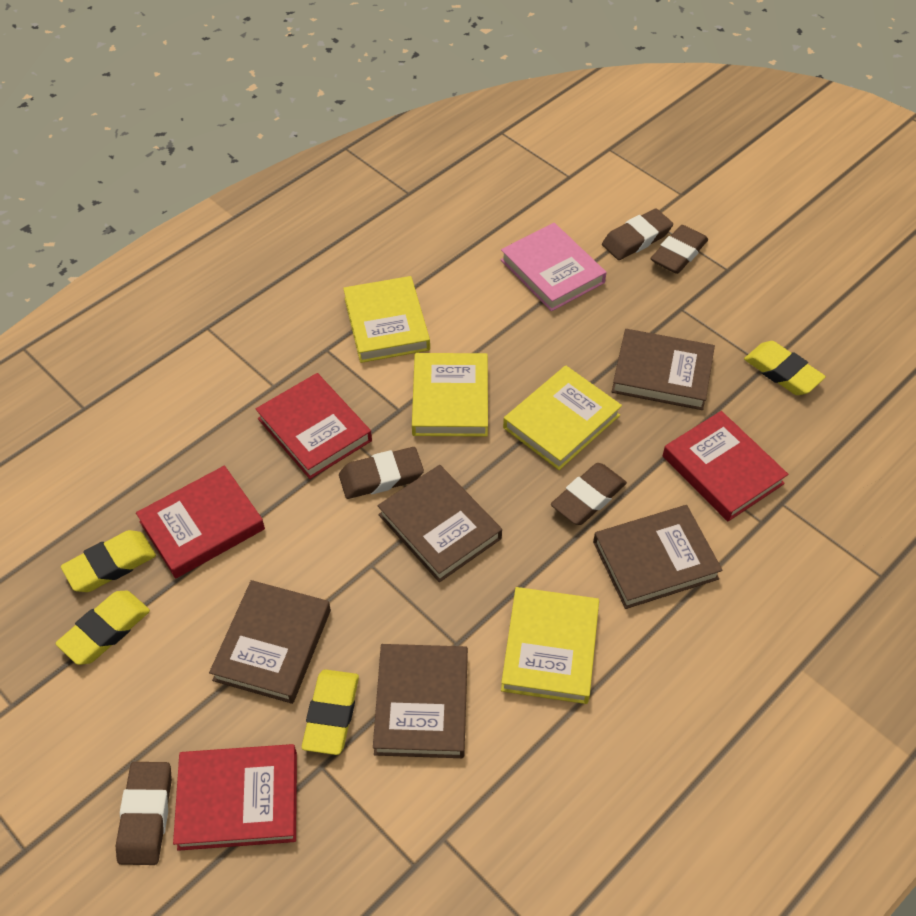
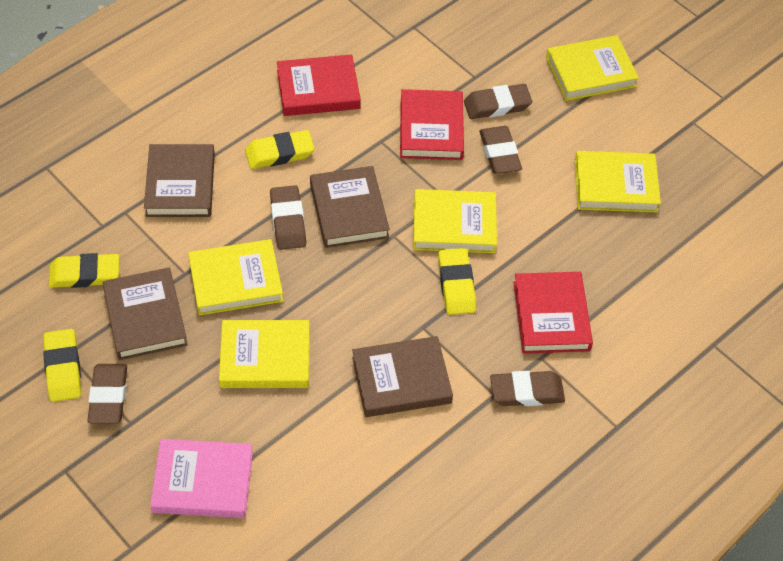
brown book: [209,580,331,704] [373,644,468,758] [377,465,502,582] [593,505,723,609] [612,329,715,410] = 5 -> [102,267,188,360] [144,144,215,217] [310,166,390,248] [352,336,453,417] = 4
red book: [136,466,265,579] [173,744,297,851] [256,373,372,479] [663,411,788,521] = 4 -> [277,54,361,116] [400,89,464,160] [513,272,593,354] = 3
yellow book: [343,276,430,363] [412,353,488,437] [501,587,599,704] [503,366,622,470] = 4 -> [188,239,283,315] [219,320,310,388] [413,189,497,253] [546,35,639,101] [575,151,661,212] = 5

